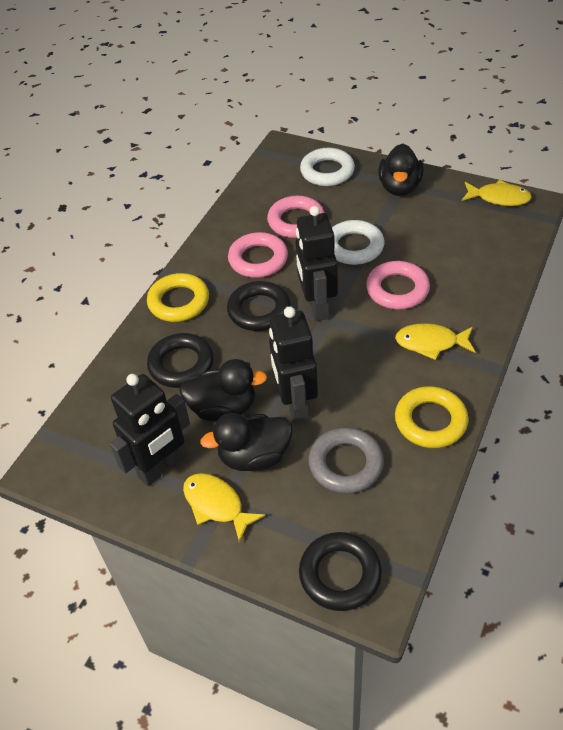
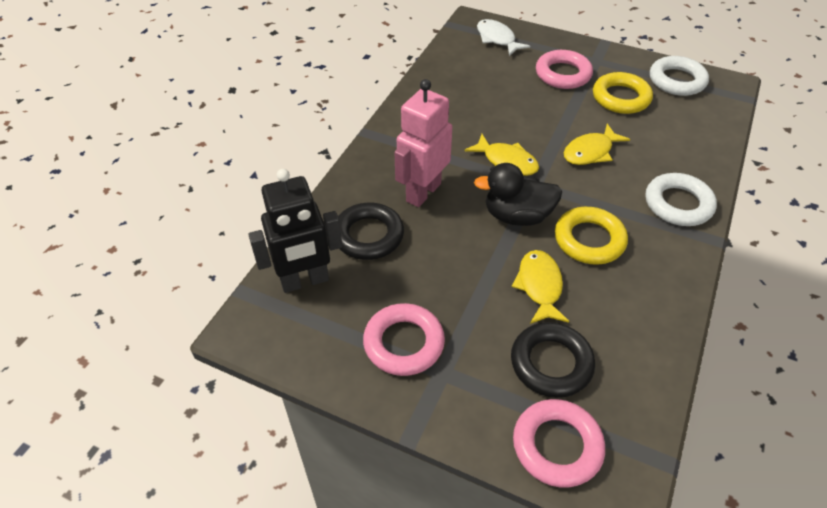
black duck: [179,359,267,421] [200,413,293,471] [378,144,423,196] = 3 -> [474,163,562,226] = 1
black ring: [147,333,214,388] [227,281,291,331] [299,532,382,611] = 3 -> [338,203,404,260] [511,322,595,398] = 2
black robot: [110,374,190,486] [269,306,318,423] [295,206,338,321] = 3 -> [248,169,342,293] = 1
grey ring: [308,427,384,494] = 1 -> none = 0
pink robot: none = 0 -> [395,79,452,207] = 1
white fish: none = 0 -> [477,19,530,56] = 1

